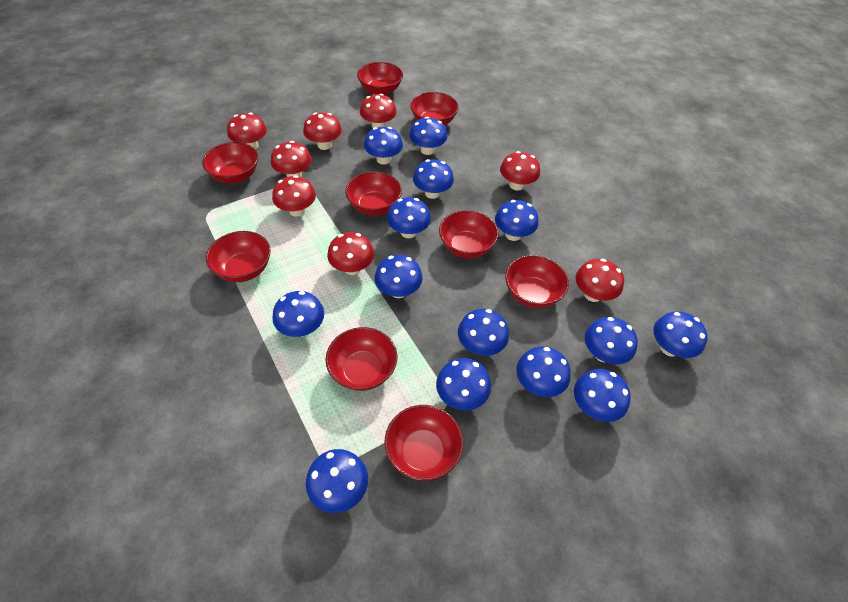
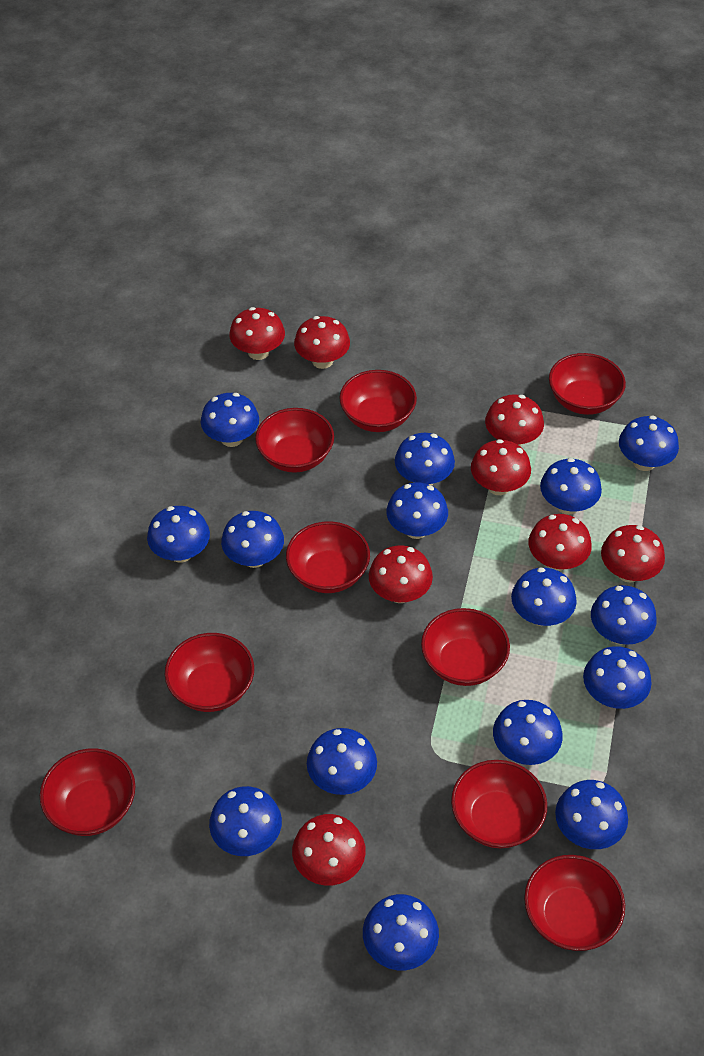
blue mushroom: [272,291,324,337] [306,449,368,513] [364,127,403,165] [375,255,423,298] [387,197,431,238] [409,117,447,155] [413,159,454,199] [436,358,491,410] [458,309,509,356] [495,200,538,241] [516,346,571,397] [574,369,631,422] [585,317,638,364] [653,311,708,358] = 14 -> [147,506,210,563] [201,393,259,447] [209,786,282,856] [221,511,284,568] [307,728,377,795] [363,894,439,970] [387,483,448,539] [395,433,455,486] [493,700,563,765] [511,567,577,626] [540,458,602,515] [555,780,628,849] [583,646,652,709] [591,585,657,645] [619,416,679,471] = 15

